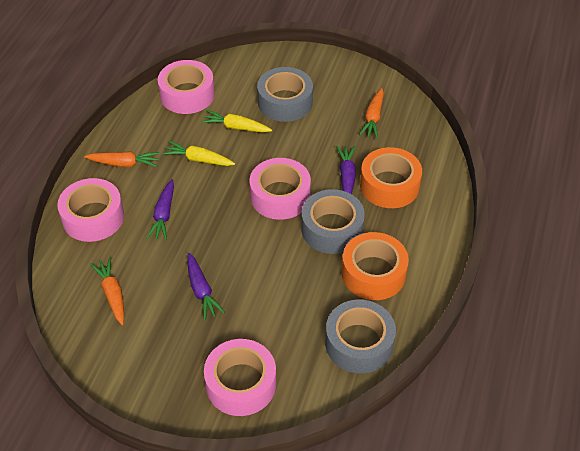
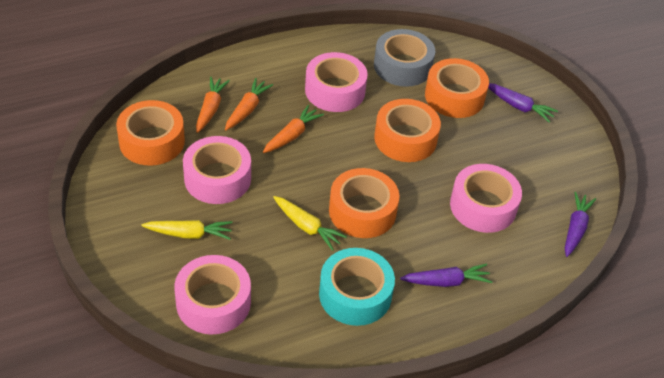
grey tape: [257,67,313,122] [301,189,365,254] [325,300,396,373] = 3 -> [374,29,435,87] = 1
orange tape: [342,232,409,300] [360,147,422,208] = 2 -> [116,100,185,166] [329,168,400,238] [374,99,441,162] [425,58,489,118] = 4
turquoise tape: none = 0 -> [319,248,395,326] = 1

